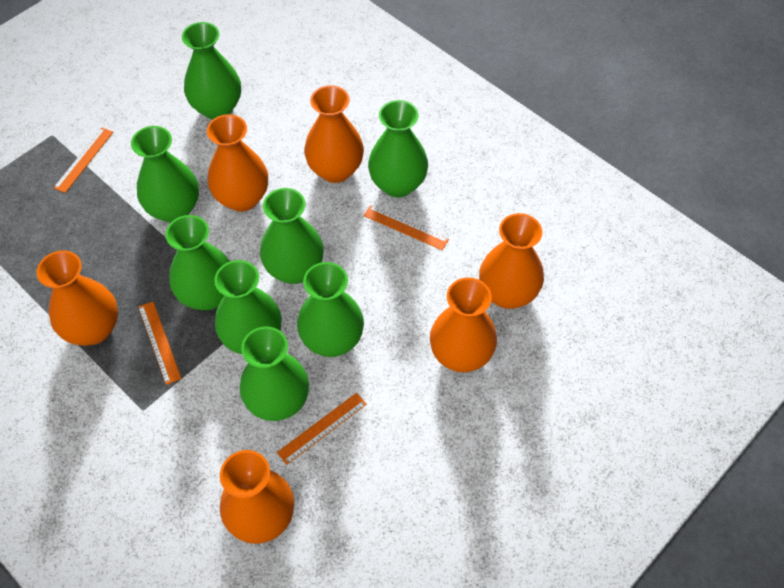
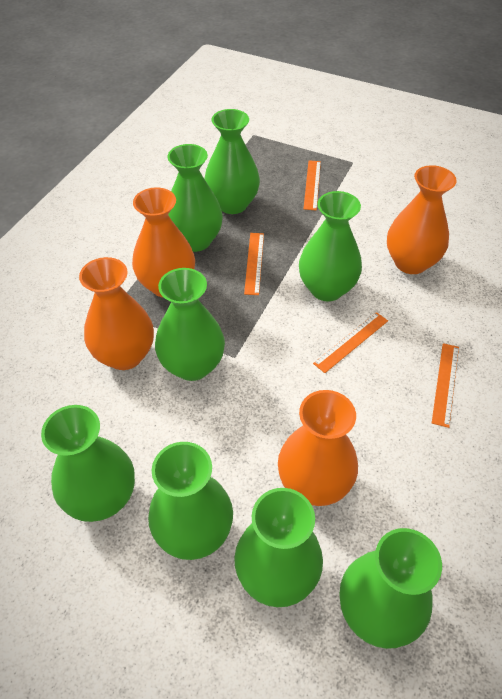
orange vase: [37,250,118,346] [207,114,268,212] [220,450,294,544] [304,85,364,183] [430,277,497,372] [479,213,544,309] = 6 -> [79,257,154,370] [132,187,195,298] [278,390,358,506] [387,165,457,274] = 4

